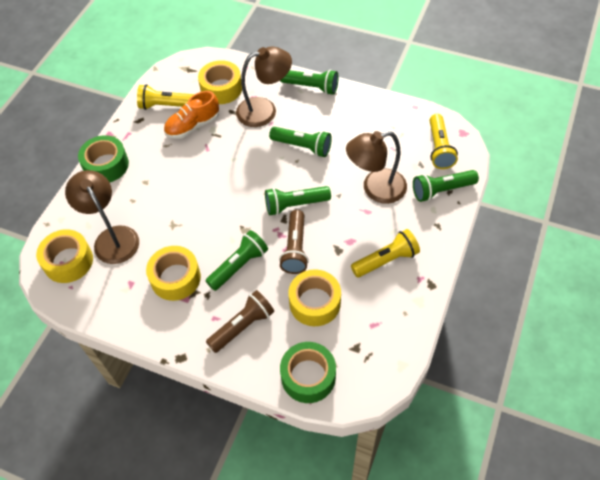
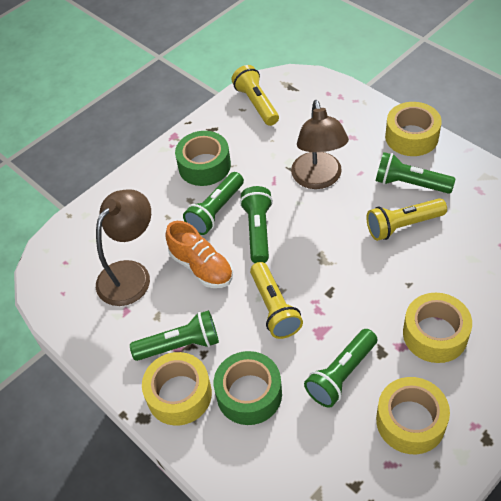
brown flashlight: [206,290,274,353] [279,210,309,274] = 2 -> none = 0
brown lamp: [65,170,139,264] [236,46,292,127] [346,131,407,204] = 3 -> [96,189,151,306] [291,100,349,189] = 2

